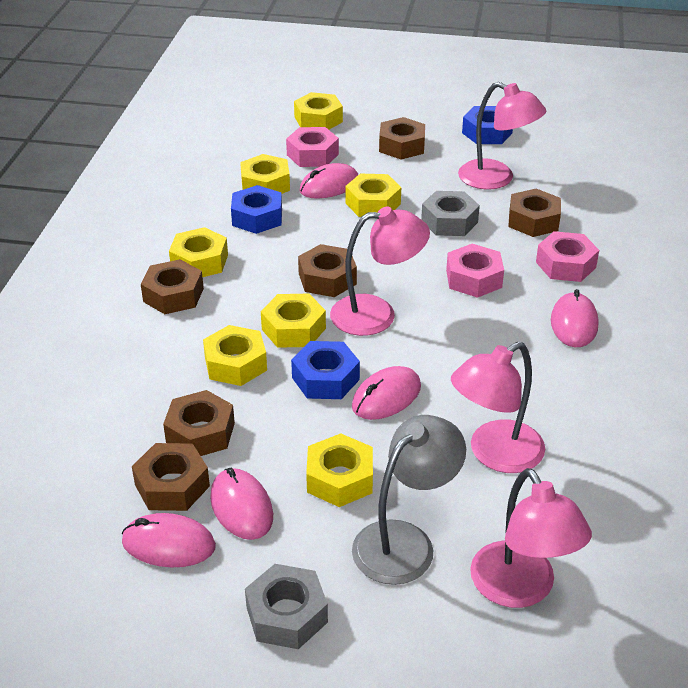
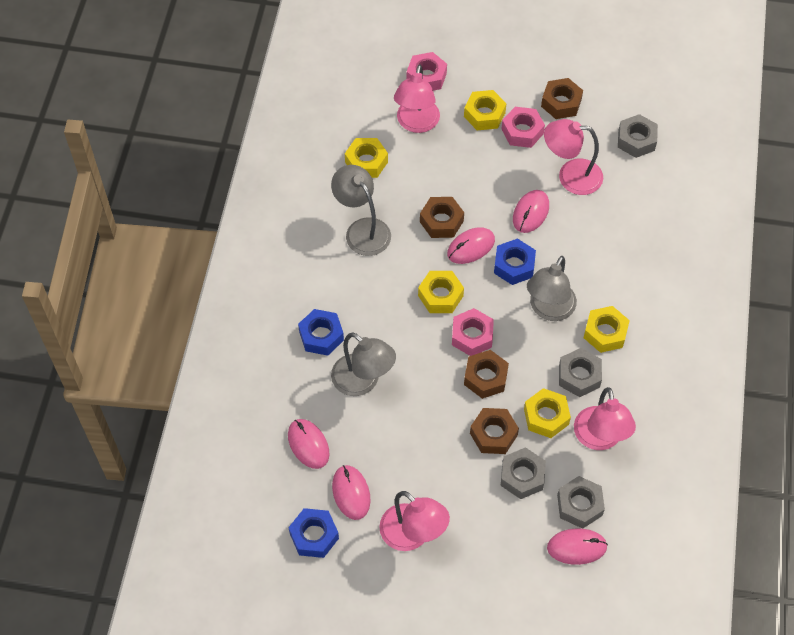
brown nut: [132,443,210,511] [141,259,204,314] [163,390,235,456] [298,244,357,297] [379,117,425,159] [508,189,561,237] = 6 -> [420,197,464,238] [464,350,509,399] [470,408,519,454] [541,78,583,119] = 4
grey lamp: [352,415,466,585] = 1 -> [331,165,391,256] [331,332,396,396] [527,256,577,321] = 3
grey nut: [245,564,328,649] [421,191,480,236] = 2 -> [501,447,546,499] [557,476,605,529] [559,348,602,397] [618,114,658,158] = 4
yellow nut: [169,227,228,277] [203,325,267,386] [240,154,290,194] [261,294,326,348] [294,92,343,130] [306,433,373,507] [345,174,401,217] = 7 -> [345,138,388,178] [418,271,464,313] [464,90,507,130] [524,388,571,438] [584,306,630,353] = 5

